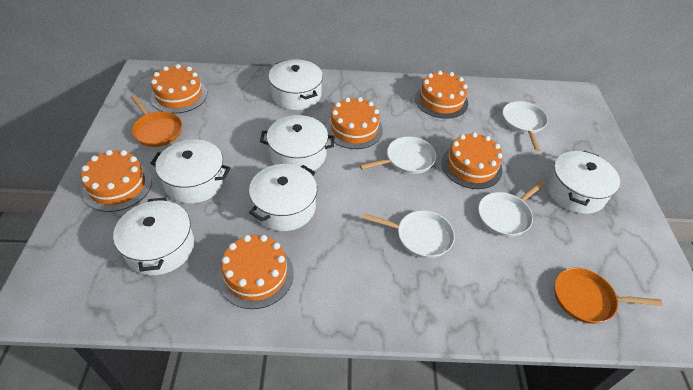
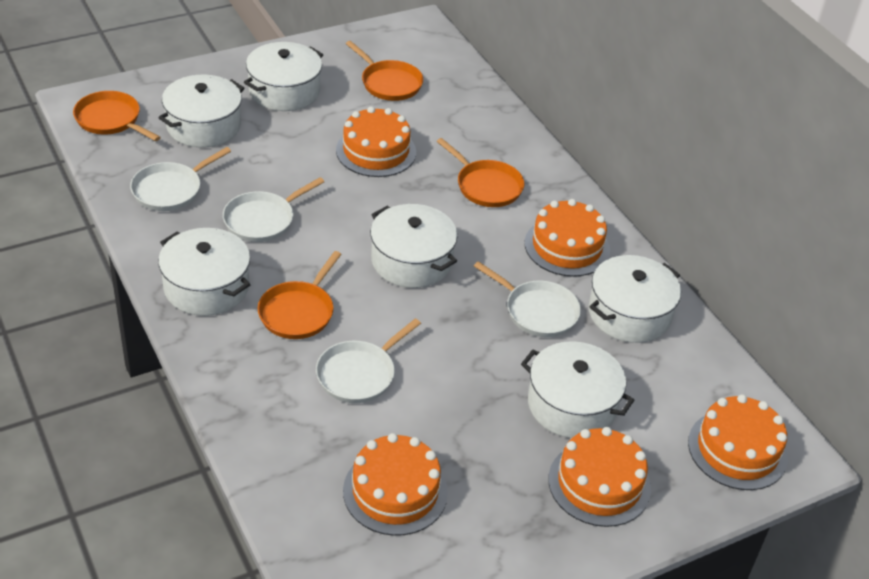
orange cake: [81,150,152,212] [150,64,207,114] [218,235,294,309] [326,97,383,149] [415,70,468,119] [441,132,503,189] = 6 -> [336,106,416,177] [343,433,448,536] [525,199,610,277] [548,427,651,527] [688,394,788,490] = 5
orange pan: [131,95,182,147] [554,268,662,324] = 2 -> [73,91,161,141] [258,251,342,339] [346,41,423,101] [437,138,524,207] = 4

